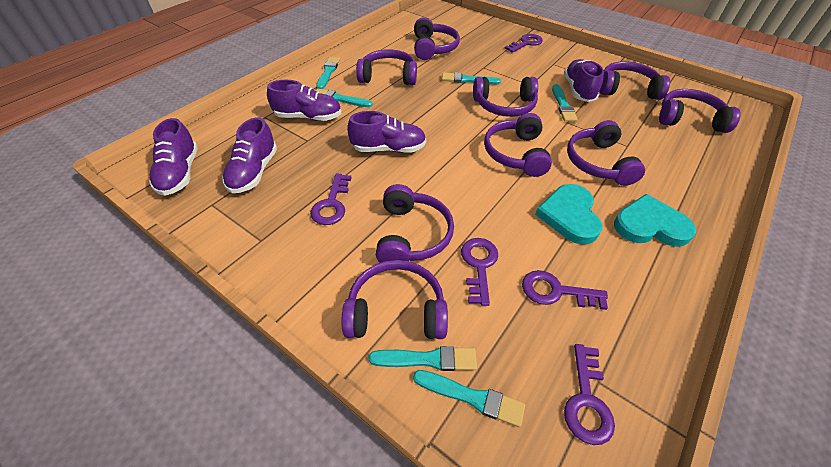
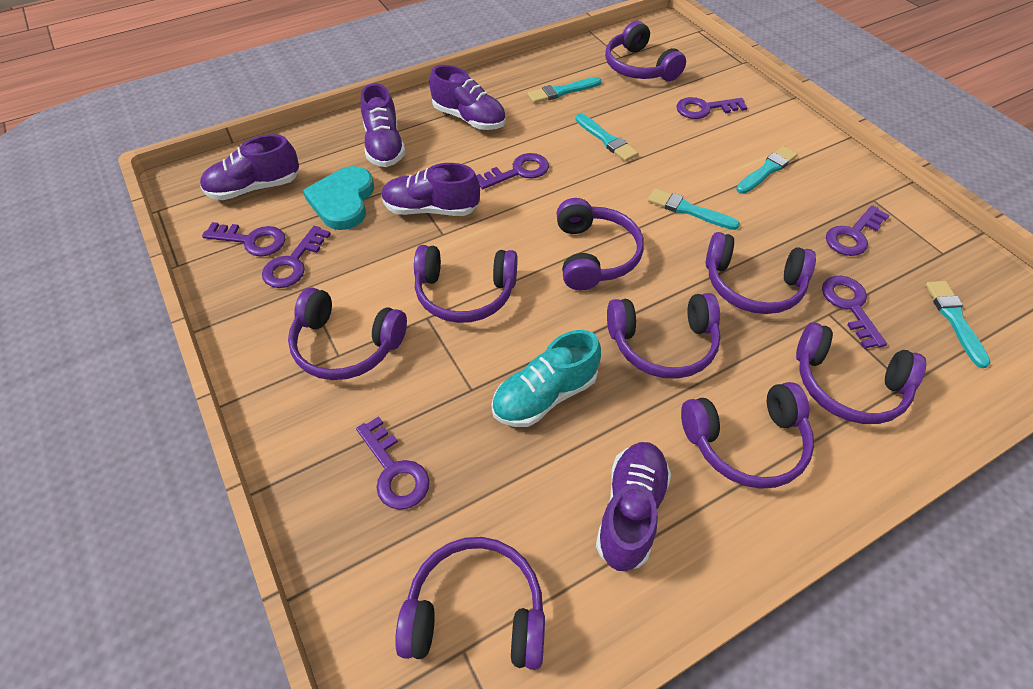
purple key: [310,174,351,225] [461,238,498,306] [504,34,543,53] [522,270,608,310] [564,344,615,445] = 5 -> [202,222,285,256] [262,226,331,288] [356,416,430,510] [476,153,549,189] [676,97,748,119] [822,276,887,349] [826,205,890,256] = 7
turquoise brush: [315,88,373,107] [316,57,340,89] [369,346,477,371] [413,370,525,427] [442,72,501,84] [552,84,578,122] = 6 -> [528,77,601,103] [576,114,638,162] [648,188,740,230] [736,146,798,194] [925,281,991,368] = 5
turquoise heart: [535,184,602,245] [614,194,696,247] = 2 -> [303,166,374,230] = 1
turquoise shoe: none = 0 -> [491,330,601,427] = 1

